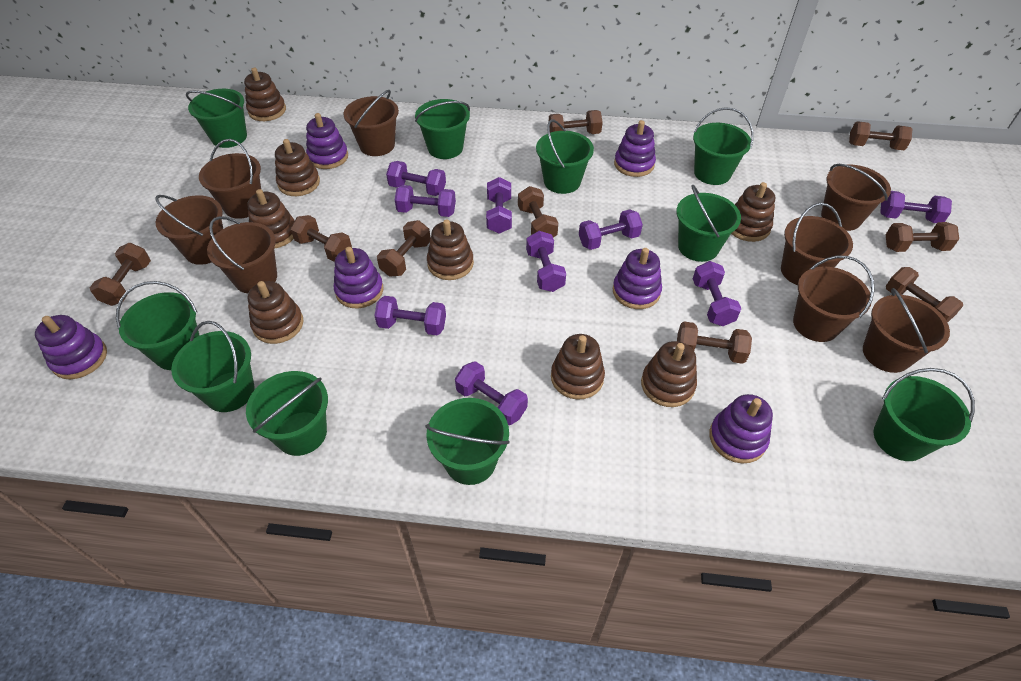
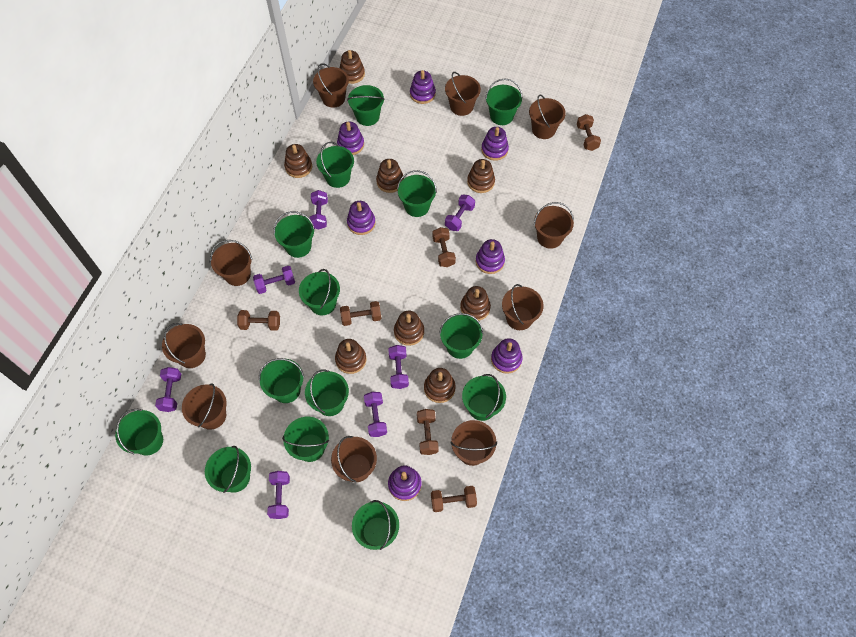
brown bucket: [155,195,223,265] [199,139,261,219] [207,216,277,293] [343,90,399,156] [781,203,853,285] [793,256,875,342] [821,164,891,231] [863,288,950,373] = 8 -> [162,323,206,368] [182,383,227,430] [210,240,252,286] [313,63,349,108] [331,436,377,482] [445,72,481,116] [450,420,497,466] [502,284,544,330] [529,95,566,139] [534,202,574,249] = 10
brown dumbbell: [90,243,151,306] [290,215,352,262] [377,220,430,277] [518,186,558,237] [549,110,603,134] [677,321,752,364] [849,121,912,150] [886,222,959,252] [886,267,963,323] = 9 -> [237,310,280,331] [340,301,381,326] [417,409,439,455] [431,486,477,512] [432,227,456,267] [577,114,601,151] = 6
green bucket: [116,281,200,370] [171,321,255,412] [186,89,247,148] [246,371,328,456] [415,99,470,159] [425,398,510,485] [536,119,594,194] [676,185,741,262] [693,107,753,185] [873,368,975,461] = 10 -> [115,409,163,456] [205,446,251,493] [259,358,304,403] [274,211,315,258] [282,417,329,462] [299,269,340,315] [305,370,349,416] [316,142,354,188] [347,85,385,126] [352,500,399,550] [397,170,437,217] [439,313,483,359] [462,374,506,421] [485,78,522,125] = 14
purple dumbbell: [374,296,446,335] [386,161,446,196] [395,185,456,217] [455,361,528,425] [486,177,512,234] [526,231,566,292] [579,209,643,250] [693,261,741,326] [880,191,952,223] = 9 -> [155,367,181,412] [253,266,295,294] [267,471,290,519] [309,190,328,229] [364,392,387,437] [388,345,409,389] [445,195,475,231] = 7
purple stacking toy: [35,315,107,379] [306,113,348,169] [334,247,384,309] [613,248,662,309] [614,120,656,177] [709,394,773,464] = 6 -> [337,121,364,155] [347,201,376,235] [388,465,422,501] [410,70,436,104] [476,239,505,274] [481,127,509,161] [491,338,523,374] = 7

